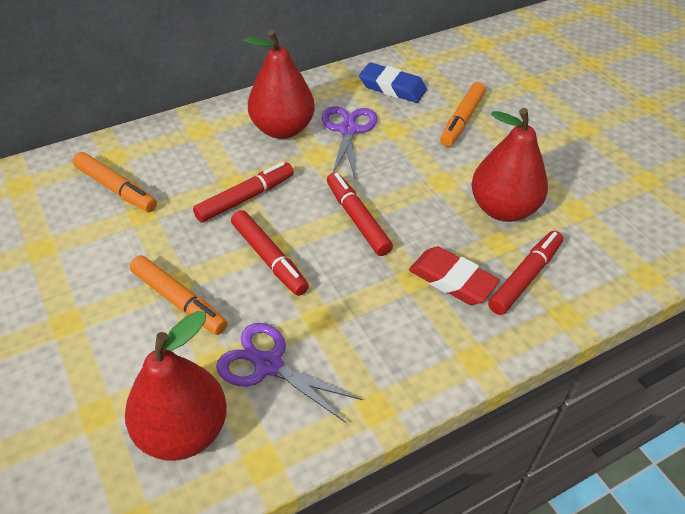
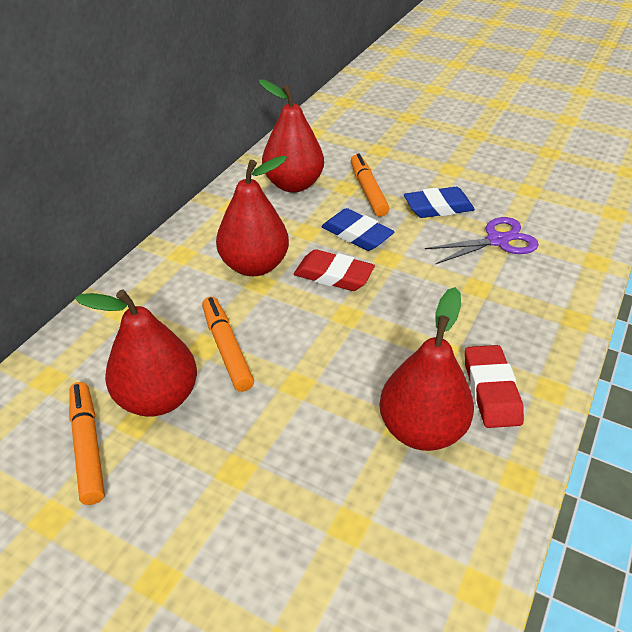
blue eraser: [359,63,427,103] = 1 -> [321,208,394,251] [404,187,475,218] = 2
purple scissors: [216,323,362,423] [322,106,377,178] = 2 -> [425,217,539,264] = 1
red eraser: [409,246,500,305] = 1 -> [294,249,375,291] [465,345,524,428] = 2
red marker: [193,162,294,223] [231,210,309,296] [327,172,393,256] [488,231,563,315] = 4 -> none = 0
red pear: [125,311,227,461] [243,30,315,139] [471,108,548,222] = 3 -> [75,289,197,417] [216,156,289,276] [259,79,324,193] [379,287,474,451] = 4

